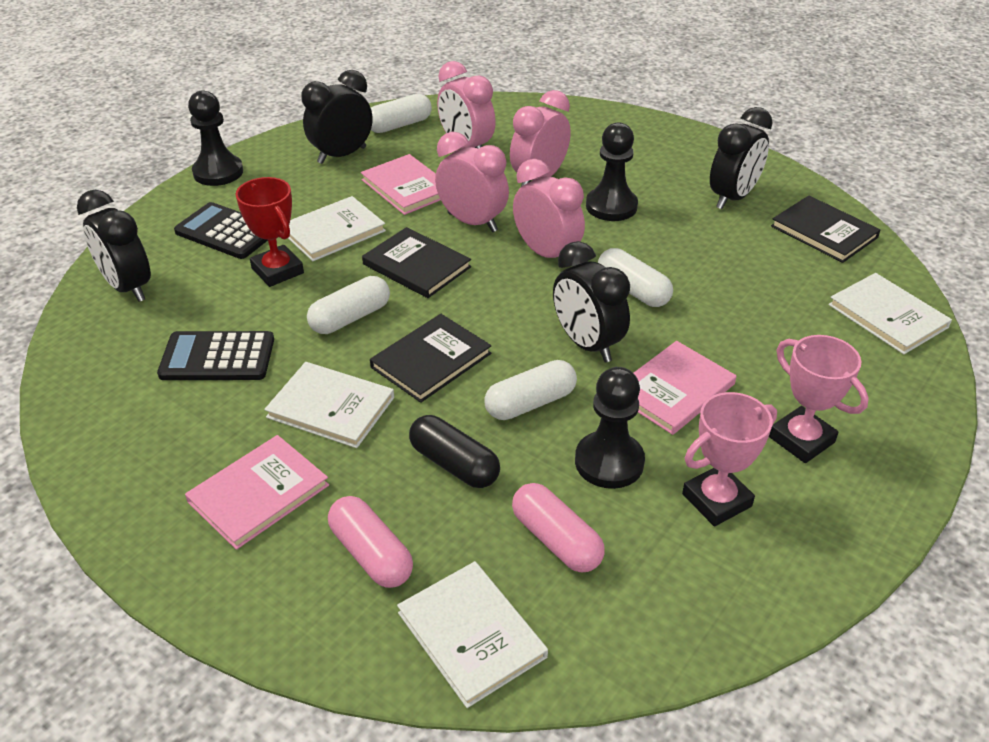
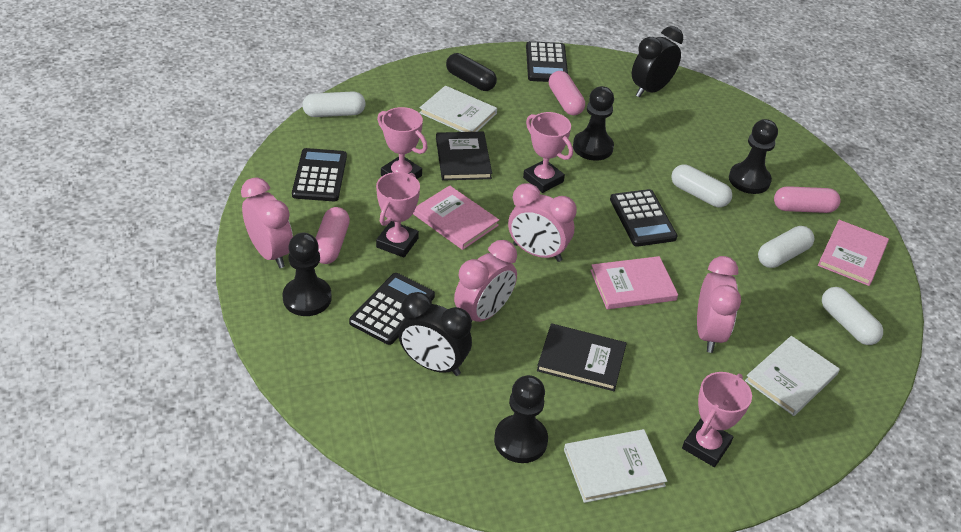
black book: [362,227,471,298] [370,314,491,403] [771,195,880,263] = 3 -> [436,132,492,181] [537,323,627,391] = 2
black calculator: [157,331,274,380] [174,202,268,259] = 2 -> [292,148,347,201] [349,273,435,345] [526,41,568,82] [610,189,678,247] = 4
black clock: [77,190,151,302] [301,70,373,164] [553,241,630,362] [710,107,773,209] = 4 -> [398,292,472,376] [632,26,683,98] = 2
black pawn: [188,90,243,186] [575,367,645,489] [586,122,638,221] = 3 -> [283,233,331,316] [494,375,548,463] [573,86,614,160] [729,119,778,194] = 4
pink capsule: [328,496,413,588] [512,483,605,573] = 2 -> [316,207,350,264] [549,71,585,115] [774,186,841,213] = 3
pink trophy: [682,392,777,526] [769,335,869,463] = 2 -> [376,172,420,257] [377,107,428,179] [523,112,573,193] [682,372,752,467] = 4
red trophy: [236,177,304,287] = 1 -> none = 0
white book: [264,362,394,448] [288,196,386,261] [397,561,548,708] [828,273,952,354] = 4 -> [419,86,497,132] [564,429,667,503] [745,336,840,416] = 3

